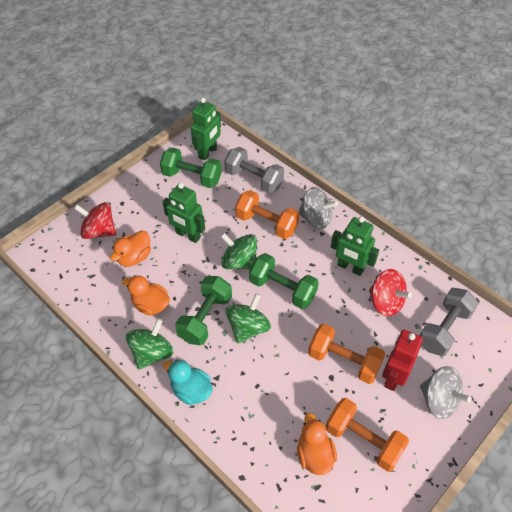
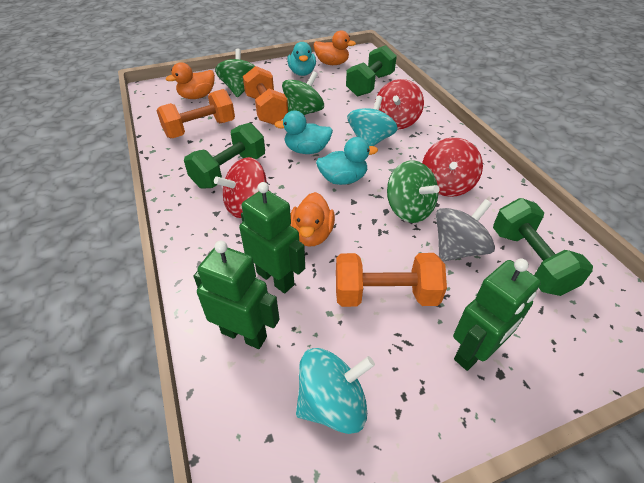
grey dumbbell: [224,147,284,193] [420,288,479,356] = 2 -> none = 0
grey spinning top: [298,187,338,230] [420,366,471,419] = 2 -> [436,199,495,262] = 1
red robot: [382,330,423,391] = 1 -> none = 0
red spinning top: [74,202,116,239] [369,269,412,317] = 2 -> [214,157,267,218] [375,79,424,130] [422,137,483,197] = 3
turquoise duck: [163,360,213,405] = 1 -> [274,110,333,154] [287,42,316,76] [316,137,378,185] = 3
turquoise spinning top: none = 0 -> [296,348,375,434] [347,96,398,146] = 2

